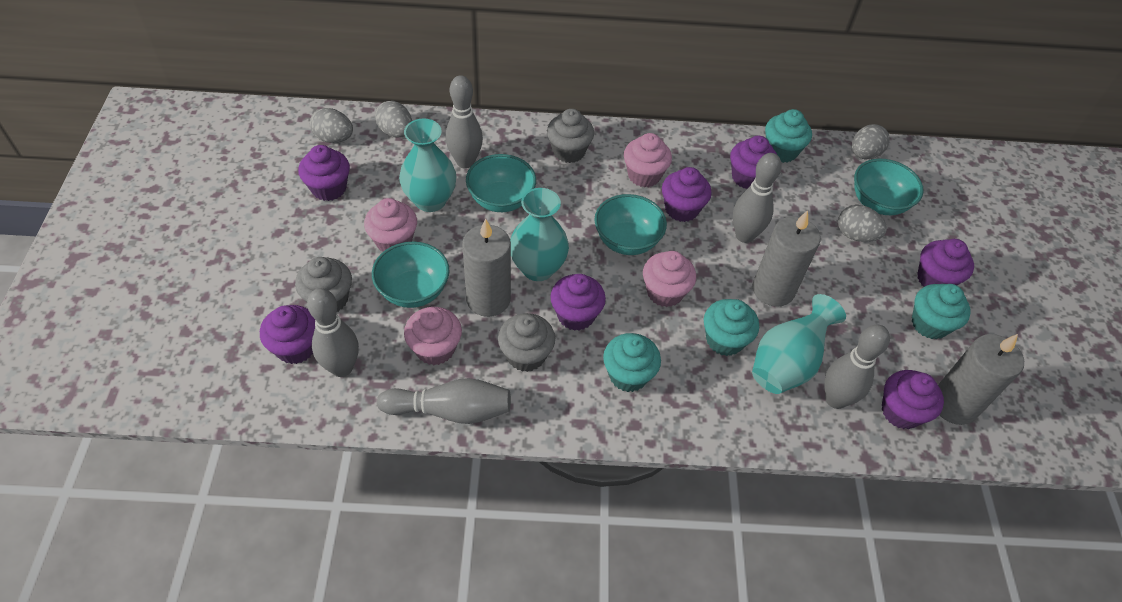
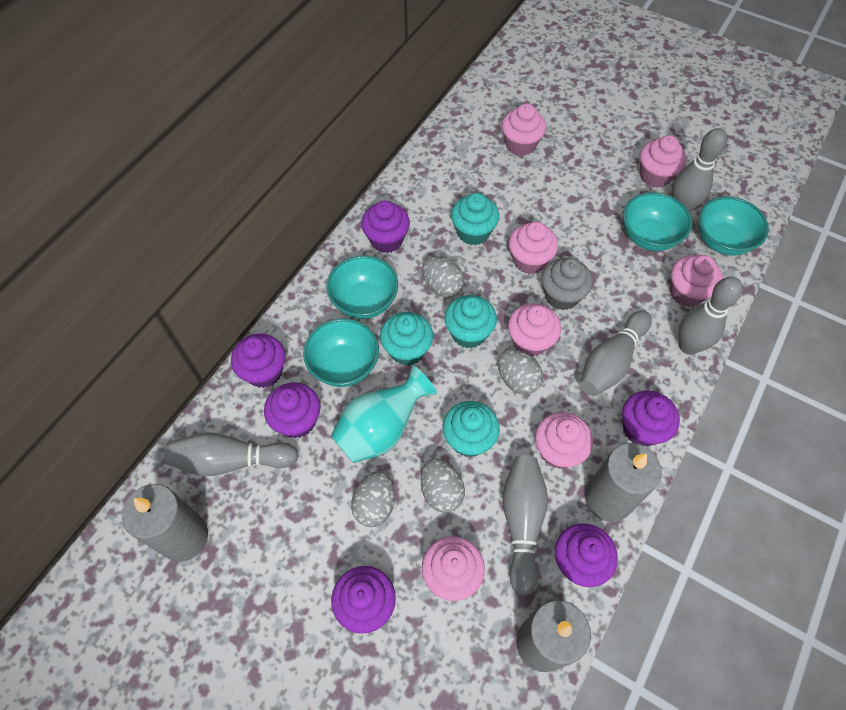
grey cupcake: [295,257,352,312] [498,313,555,372] [547,109,594,163] = 3 -> [541,258,593,310] = 1
pink cupcake: [364,198,417,252] [404,307,462,365] [624,133,672,187] [643,251,696,307] = 4 -> [422,536,485,601] [502,104,546,156] [508,303,561,357] [509,222,558,274] [535,412,593,469] [640,135,686,188] [670,255,723,307] = 7
purple cupcake: [260,305,315,364] [298,145,350,201] [550,274,606,331] [662,167,712,222] [730,136,777,189] [882,370,944,429] [917,239,974,287] = 7 -> [231,334,285,388] [264,383,320,438] [331,566,396,634] [361,201,410,253] [555,523,618,587] [622,391,680,447] = 6
turquoise vase: [399,118,456,212] [510,188,569,281] [752,294,846,394] = 3 -> [331,365,437,463] = 1

